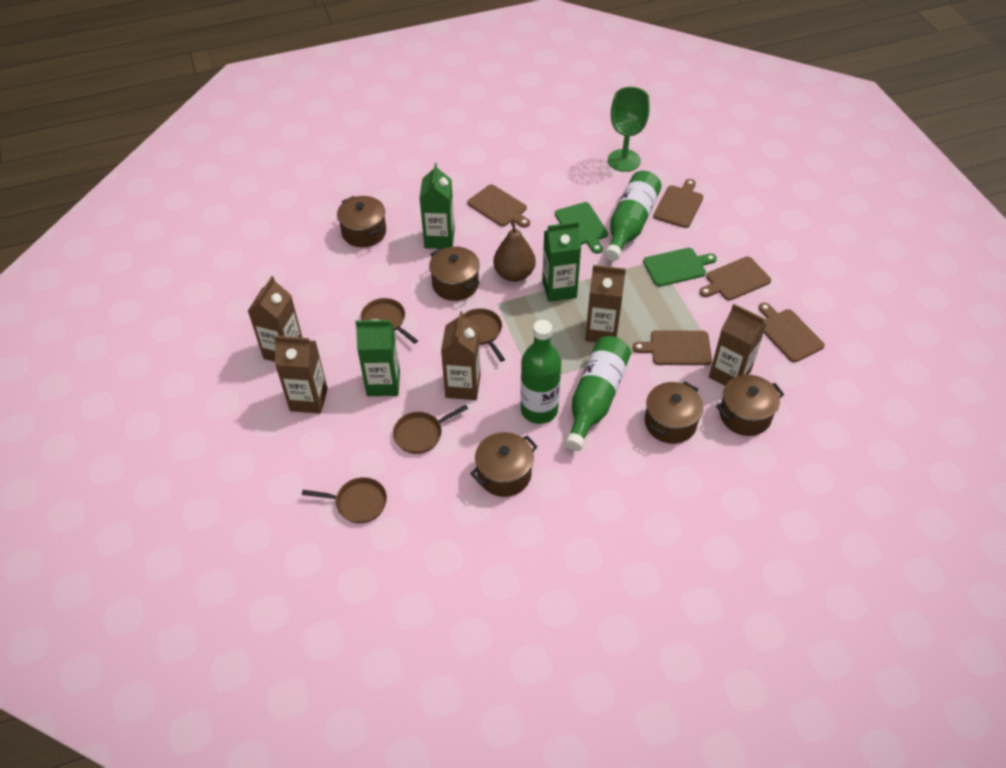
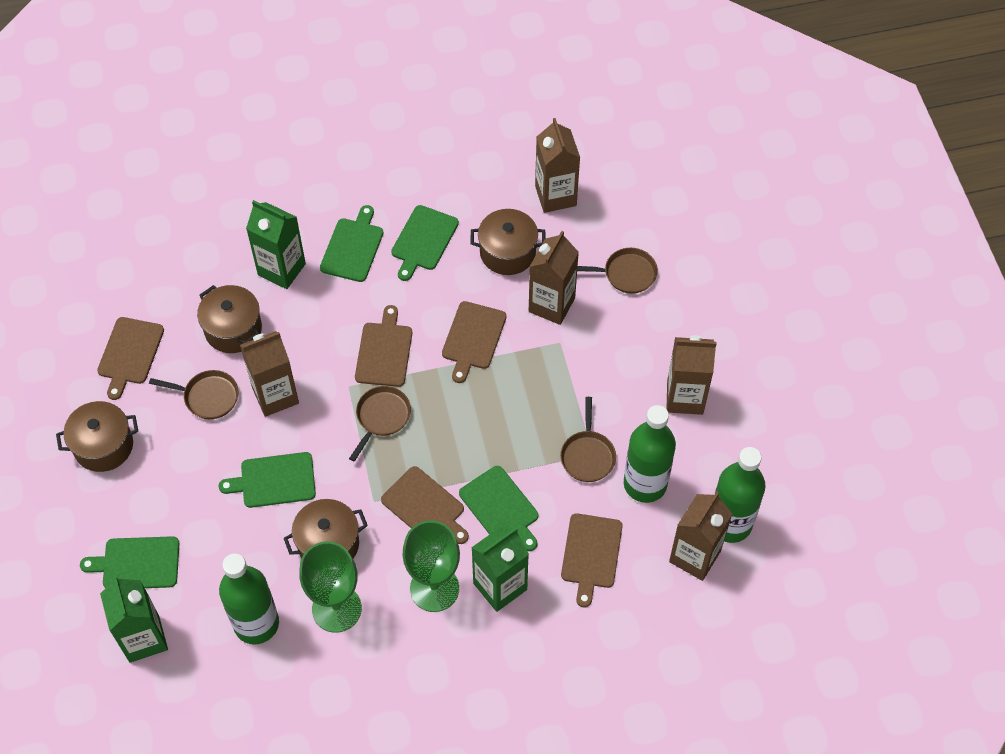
brown pear: [493,220,536,282] = 1 -> none = 0
brown pot: [337,196,386,247] [429,247,480,301] [470,432,538,497] [645,381,703,444] [716,375,784,436] = 5 -> [56,401,138,472] [197,285,262,353] [284,499,368,559] [470,209,545,275] = 4
green cutting board: [555,202,608,254] [643,248,717,287] = 2 -> [80,536,180,588] [219,452,316,508] [320,205,384,282] [391,205,459,281] [459,466,538,551] = 5
green goblet: [608,87,649,172] = 1 -> [299,541,362,633] [403,520,460,612] = 2

